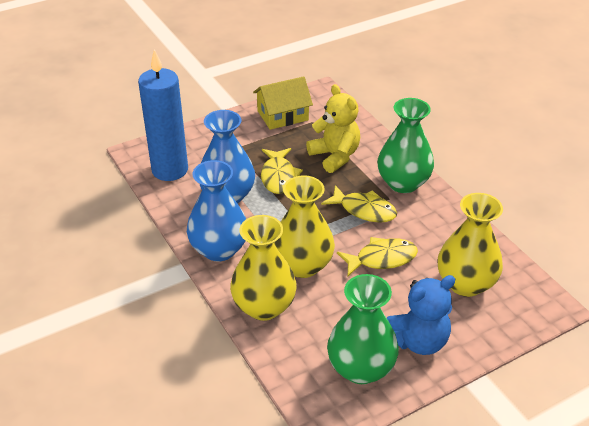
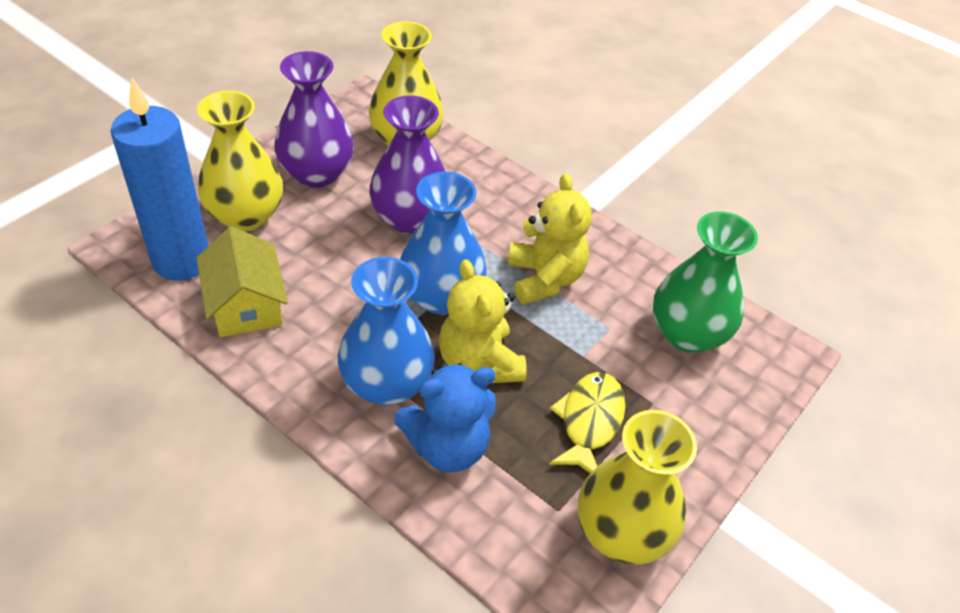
green vase: [327,274,399,384] [377,98,434,193] = 2 -> [653,212,758,353] = 1
purple vase: none = 0 -> [274,51,354,188] [369,95,446,234] = 2
yellow fish: [261,148,303,194] [321,185,397,223] [337,237,418,276] = 3 -> [549,372,626,474] = 1
yellow teddy bear: [306,84,360,173] = 1 -> [439,259,527,383] [508,173,592,305] = 2

